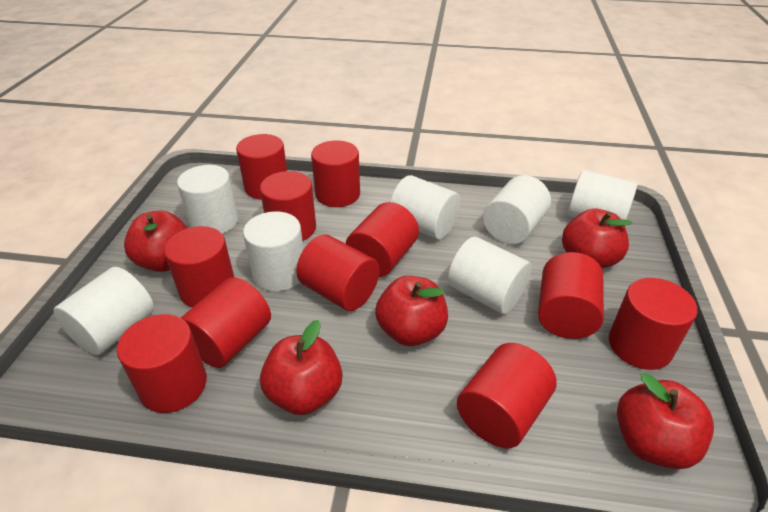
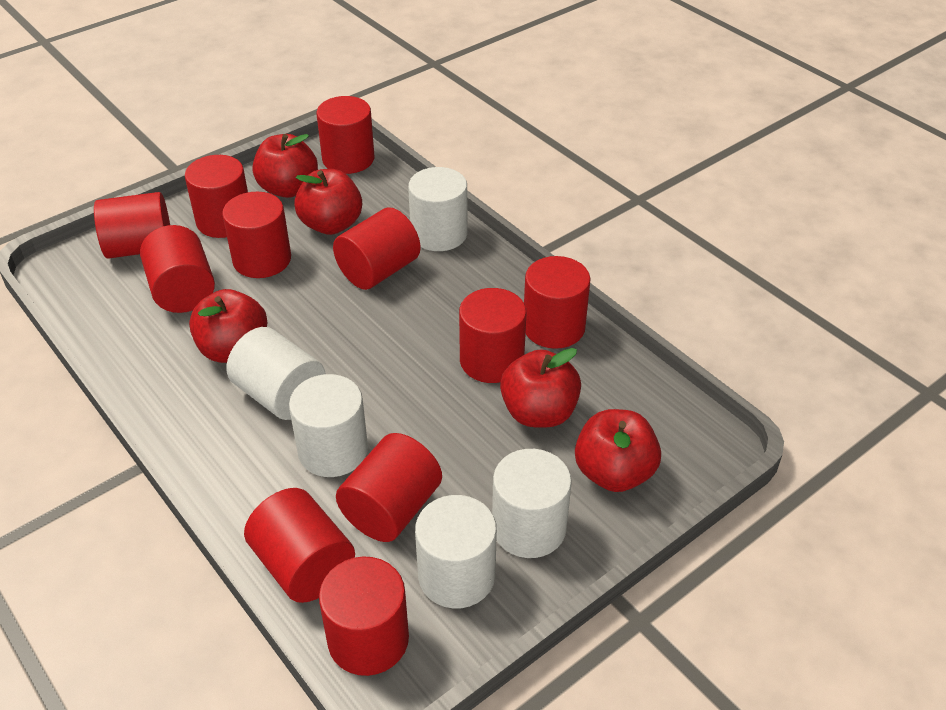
white cylinder: [53,267,154,355] [177,165,239,234] [243,211,304,291] [390,175,460,240] [448,237,532,314] [483,175,551,244] [568,170,637,220] = 7 -> [226,327,325,420] [289,374,368,477] [408,167,468,251] [415,495,497,609] [492,449,572,558] = 5

